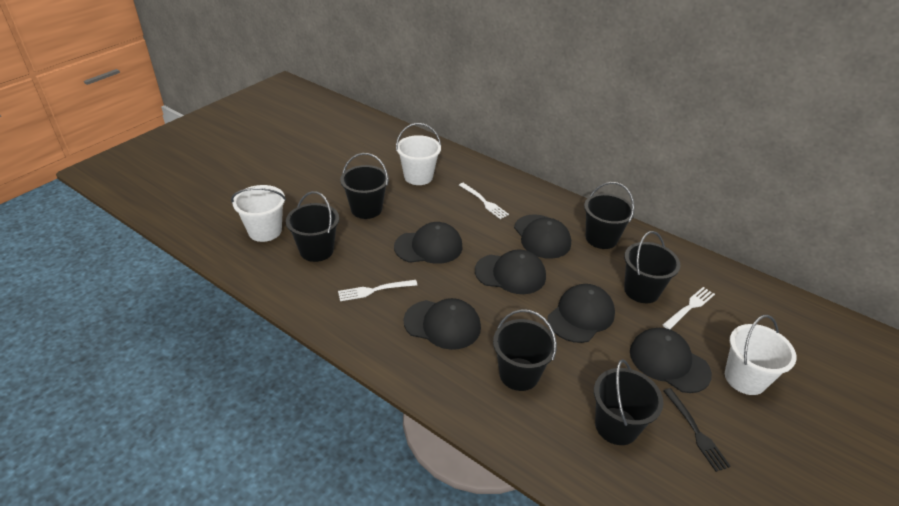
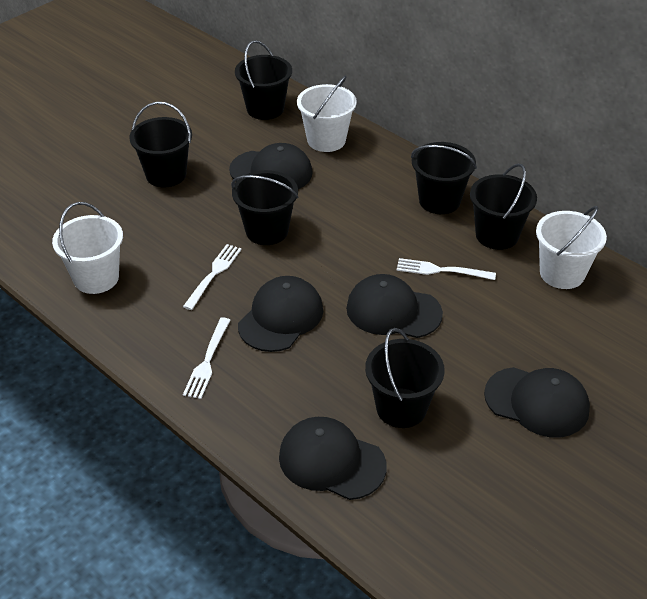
black cap: [394,222,463,264] [404,298,481,350] [475,250,546,294] [514,214,571,259] [548,284,615,343] [630,328,712,393] = 6 -> [229,143,313,189] [238,276,323,352] [279,417,387,500] [346,274,443,338] [484,367,590,438] = 5
black fork: [664,388,731,472] = 1 -> none = 0

